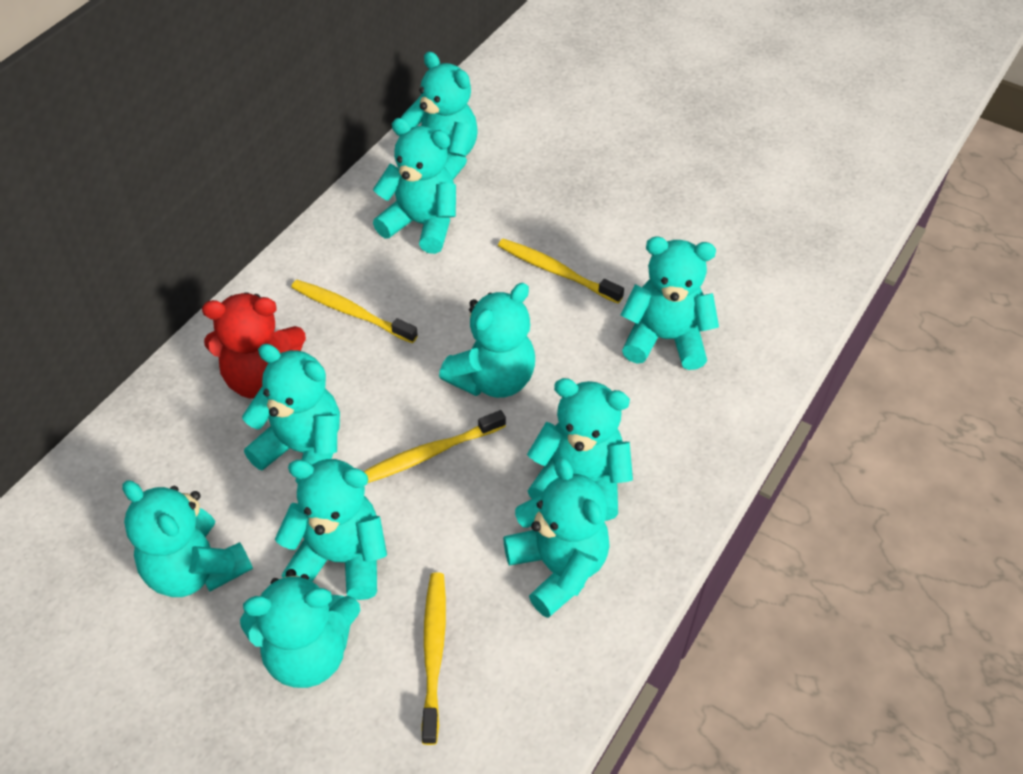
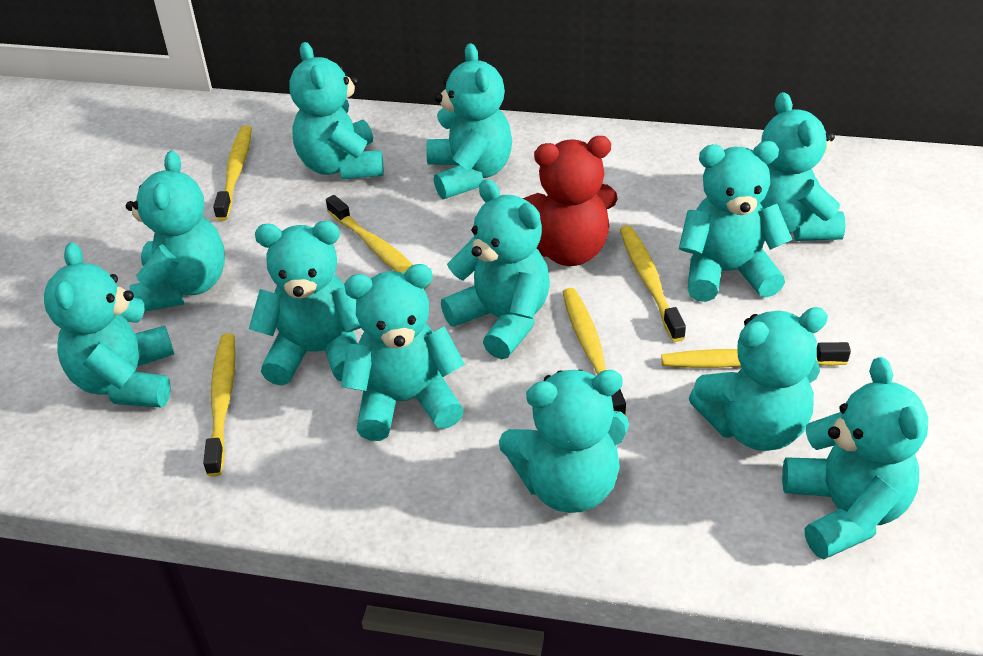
turquoise teddy bear: [122,480,253,597] [240,569,360,688] [242,344,340,484] [275,459,387,600] [373,118,456,254] [401,52,478,180] [439,283,535,398] [503,458,610,618] [527,378,633,521] [621,237,719,370] = 10 -> [44,242,174,408] [126,151,225,312] [249,221,361,386] [289,42,384,179] [341,264,465,441] [426,43,512,199] [441,179,550,359] [499,370,629,513] [679,141,792,302] [689,307,828,451] [760,92,845,241] [782,357,928,559] = 12
yellow toothbrush: [291,280,418,343] [363,410,506,483] [421,572,446,745] [498,239,624,304] = 4 -> [203,333,236,477] [213,125,252,221] [326,195,430,289] [563,288,626,415] [620,225,686,342] [661,342,851,368] = 6

